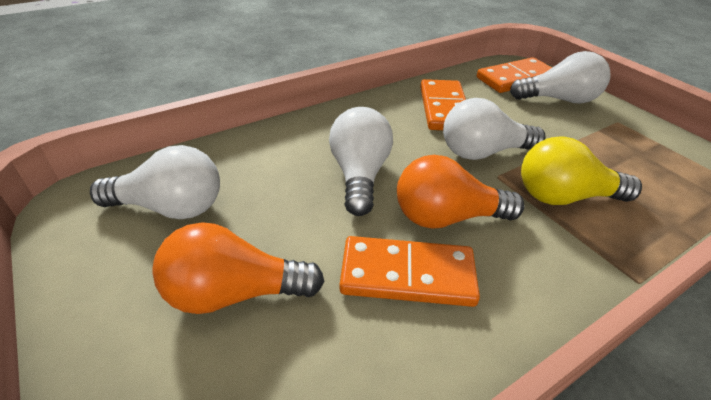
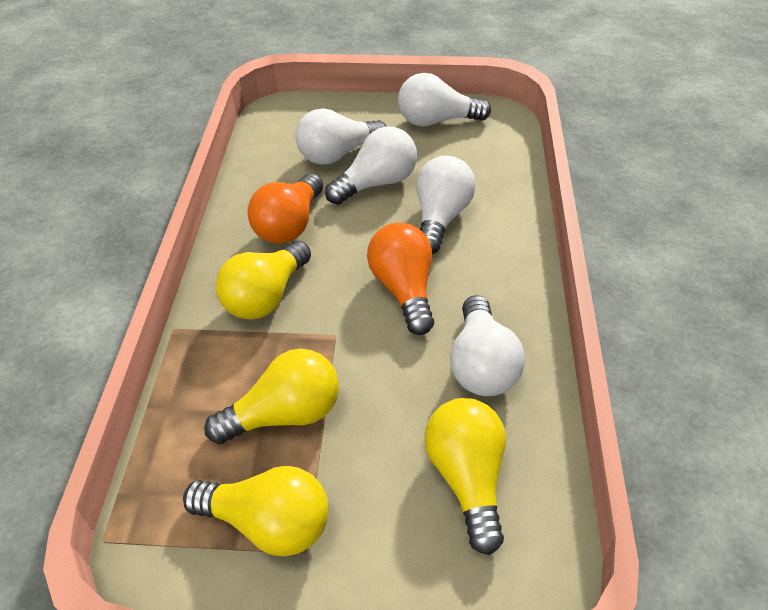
orange domino: [340,236,480,307] [420,79,466,130] [477,57,552,93] = 3 -> none = 0
white light bulb: [90,145,220,219] [329,107,393,216] [443,98,546,160] [510,51,610,103] = 4 -> [296,108,387,165] [325,127,417,205] [398,73,491,127] [416,156,476,254] [450,295,525,396] = 5
yellow light bulb: [521,136,642,205] = 1 -> [183,466,329,557] [204,349,339,444] [215,240,311,320] [424,398,506,555] = 4

